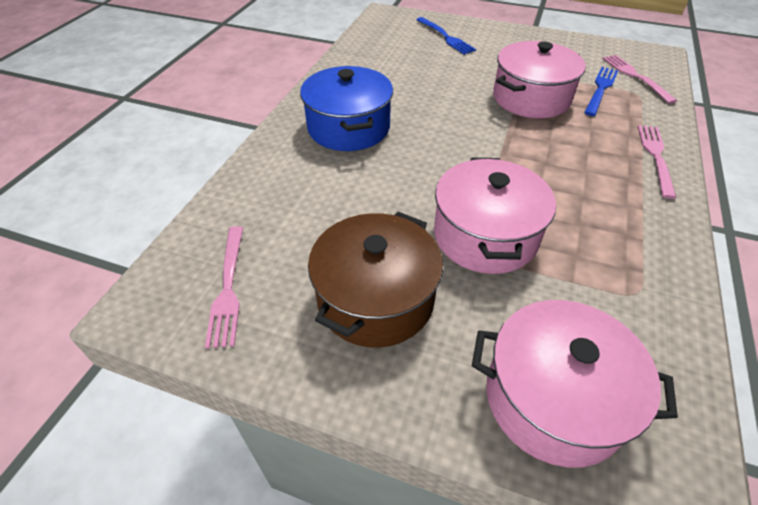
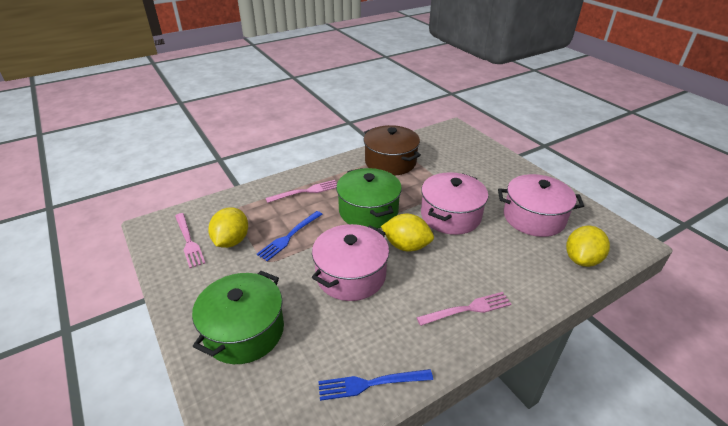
blue pot: [300,66,393,151] = 1 -> none = 0
green pot: none = 0 -> [192,271,284,364] [336,168,402,229] = 2
yellow lemon: none = 0 -> [208,207,248,248] [381,214,434,251] [566,226,610,267] = 3

